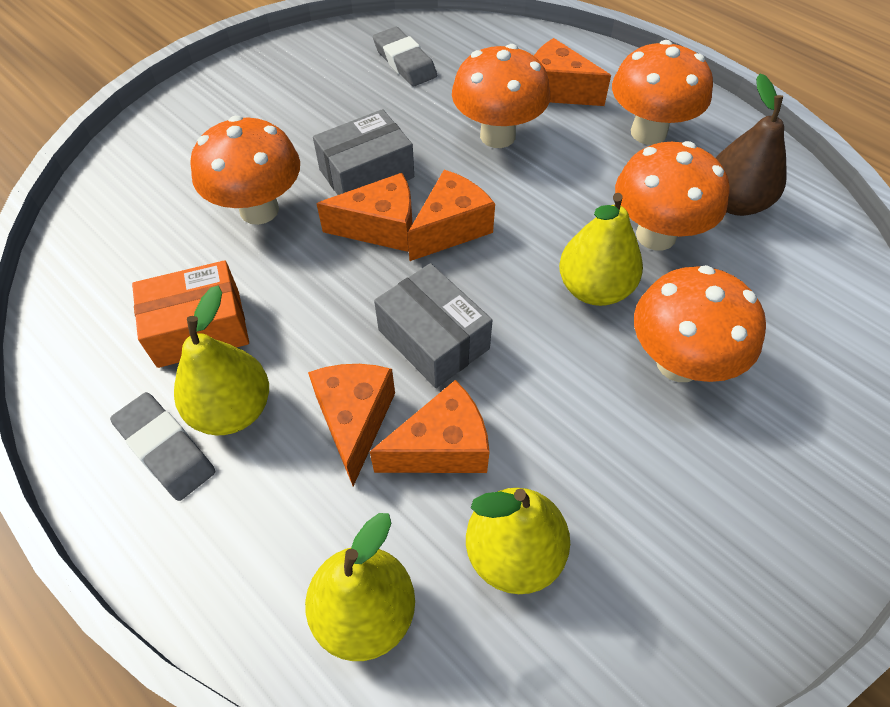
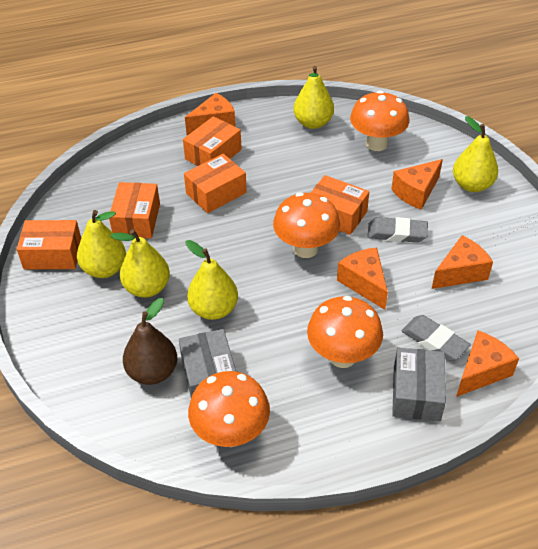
orange box: [132,260,249,368] = 1 -> [17,220,81,269] [109,182,160,238] [183,116,241,166] [184,154,247,213] [311,175,369,235] = 5
orange mushroom: [190,116,300,225] [452,44,550,148] [612,40,713,145] [615,141,730,251] [634,265,766,382] = 5 -> [188,371,270,447] [273,192,340,258] [307,296,383,368] [350,91,409,151] = 4
yellow pear: [174,286,269,436] [305,513,415,661] [466,488,570,594] [559,193,643,306] = 4 -> [77,210,126,278] [110,229,170,298] [186,240,238,320] [293,66,334,129] [453,116,498,192] = 5

